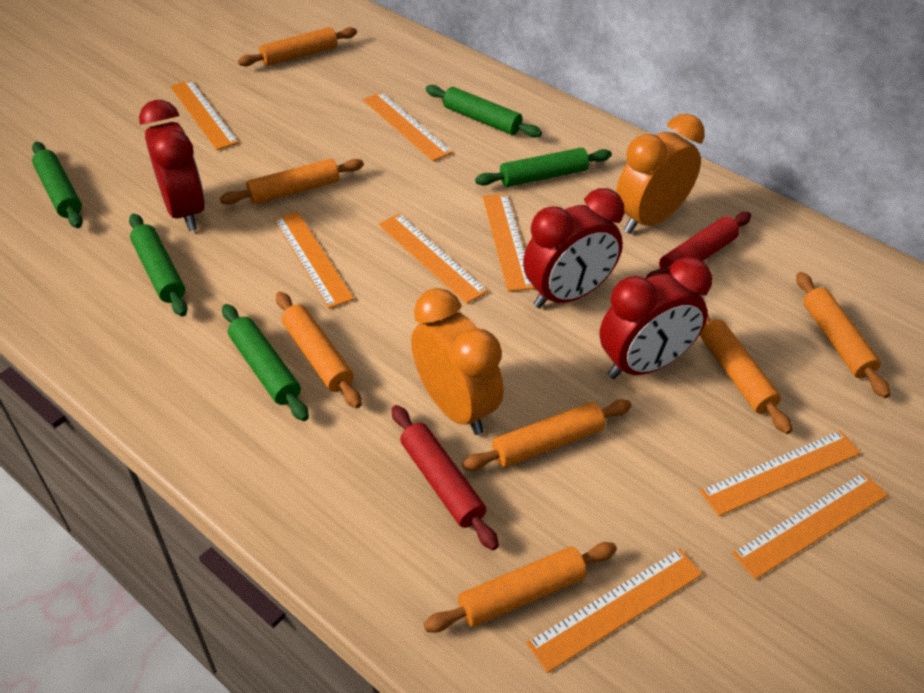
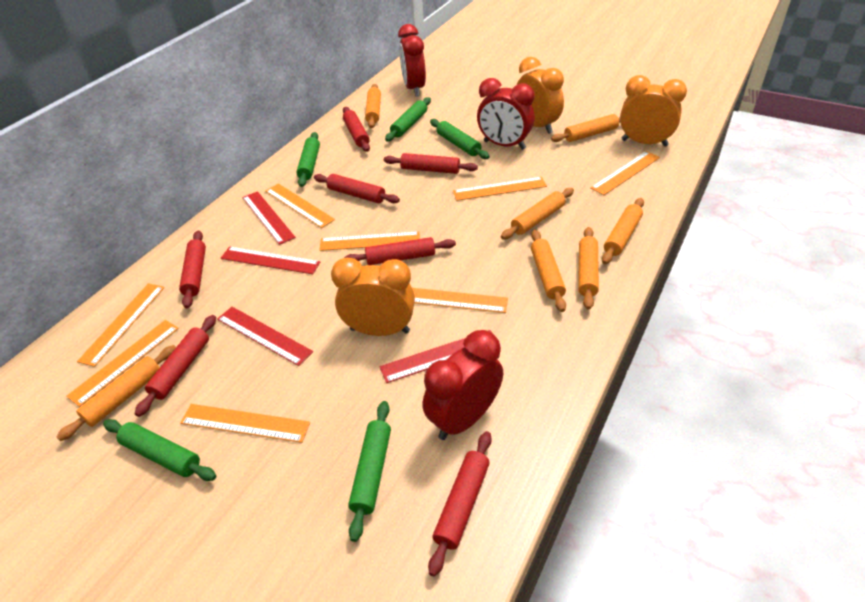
orange clock: [411,288,504,435] [616,114,705,234] = 2 -> [331,257,415,336] [517,57,564,134] [620,75,687,147] = 3
red rolling pin: [392,405,499,550] [646,212,751,279] = 2 -> [135,315,216,417] [179,231,206,308] [314,174,400,203] [343,107,370,152] [344,237,456,265] [384,153,478,174] [428,431,492,577] = 7
red ruler: none = 0 -> [217,307,313,366] [221,247,320,274] [242,191,296,245] [379,330,492,383] = 4

